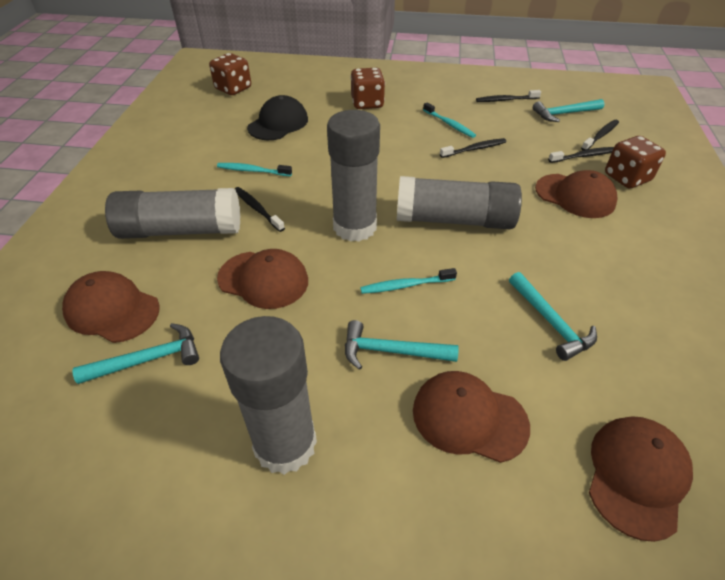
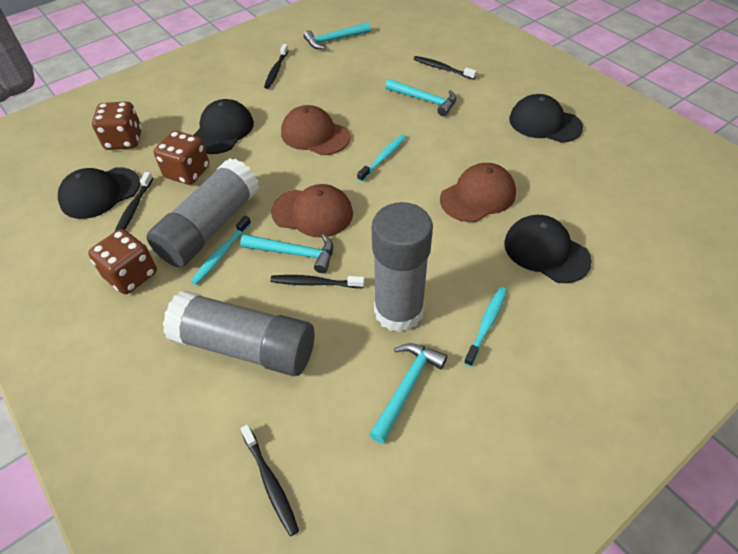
black cap: [247,95,308,140] = 1 -> [58,167,140,219] [193,99,254,154] [504,215,592,283] [509,94,583,143] = 4
brown cap: [62,271,160,343] [217,249,308,309] [413,371,530,463] [535,170,618,218] [589,416,693,542] = 5 -> [271,184,353,237] [281,105,351,155] [440,163,516,222] = 3
grey glue stick: [105,188,240,239] [220,316,317,475] [327,110,380,242] [397,176,522,229] = 4 -> [147,158,259,267] [163,290,314,376] [372,202,433,332] = 3

